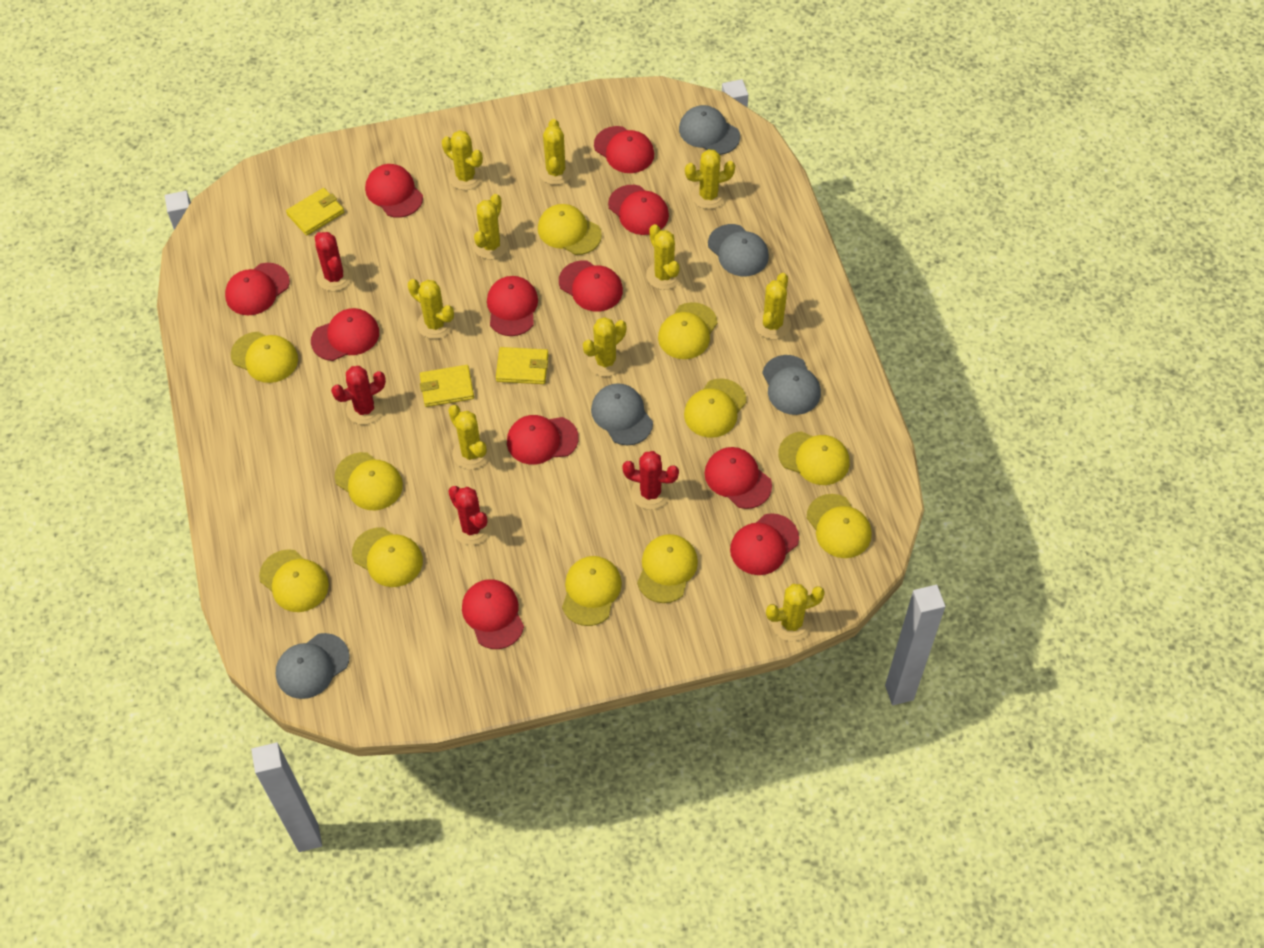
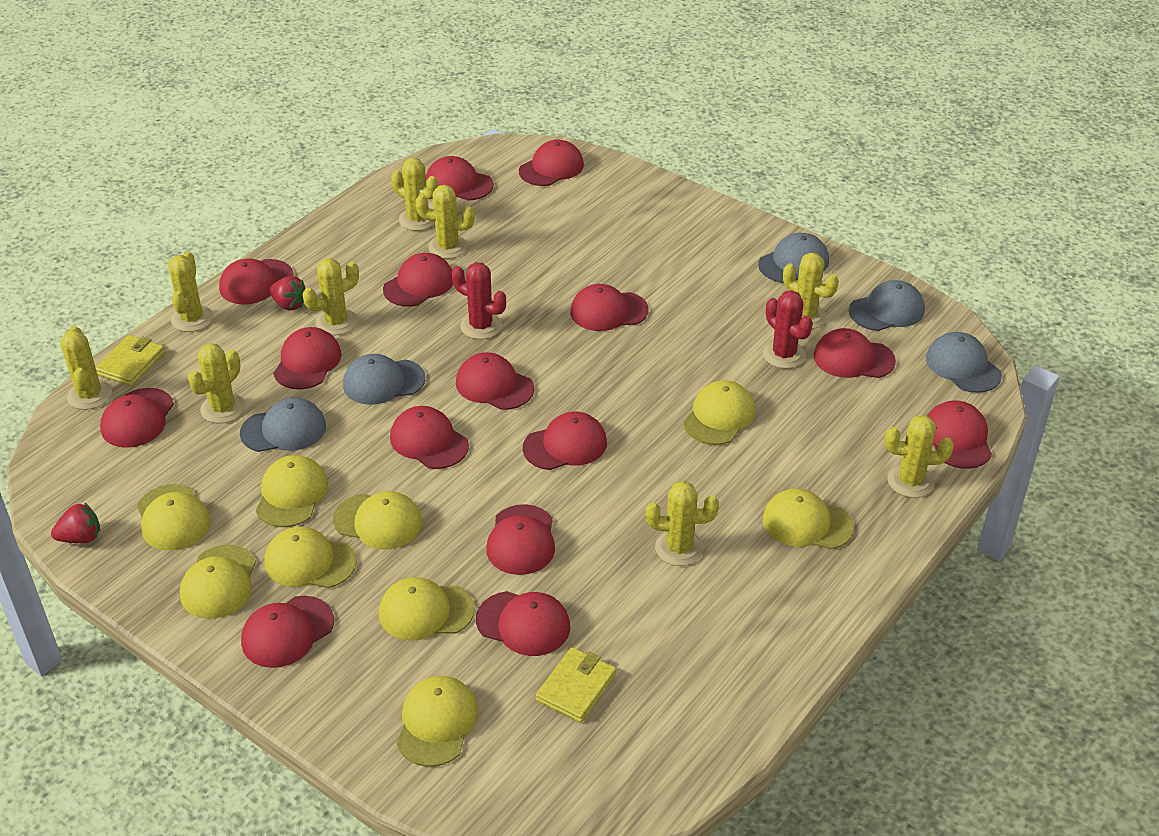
red cactus: [315,232,352,291] [331,366,386,425] [448,486,491,545] [622,451,679,510] = 4 -> [452,262,506,339] [763,290,813,369] = 2
red cap: [225,263,290,315] [311,308,379,361] [365,164,423,218] [462,579,524,649] [487,276,538,336] [507,415,579,465] [559,260,623,312] [594,126,654,173] [608,185,669,235] [704,447,772,509] [730,513,799,575] = 11 -> [100,388,174,448] [219,258,293,304] [241,596,334,668] [273,327,341,389] [383,253,453,307] [390,406,469,469] [426,156,494,201] [456,352,534,410] [476,591,570,656] [486,504,555,575] [519,140,584,186] [523,412,607,470] [570,284,648,331] [814,328,896,378] [927,400,992,469] = 15
red strawberry: none = 0 -> [51,503,100,543] [269,276,306,311] = 2
yellow cactus: [408,279,454,339] [442,130,483,190] [448,405,490,469] [473,194,509,259] [539,119,573,185] [583,317,626,377] [646,224,682,290] [685,149,735,209] [755,273,791,339] [766,584,825,641] = 10 -> [60,326,112,410] [168,252,213,332] [188,343,245,424] [303,258,359,335] [391,158,438,231] [416,185,475,259] [646,481,719,566] [783,253,839,329] [884,415,954,498] = 9
yellow cap: [231,332,298,383] [259,549,329,612] [335,452,403,510] [352,527,423,587] [538,204,602,255] [562,556,622,626] [637,534,698,603] [658,302,718,359] [684,378,747,438] [778,431,850,485] [807,494,872,558] = 11 -> [137,484,211,550] [180,545,256,619] [256,455,328,527] [265,526,357,588] [333,491,422,550] [379,577,475,641] [397,676,478,767] [683,380,755,445] [763,488,854,549] = 9
yellow wallet: [286,188,344,236] [420,365,474,407] [496,347,548,384] = 3 -> [95,335,165,386] [536,647,616,723] = 2

